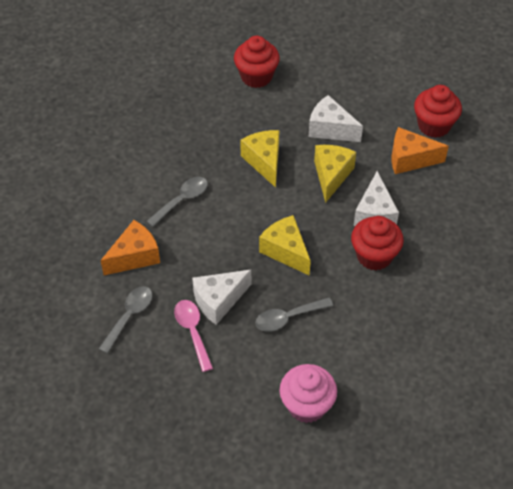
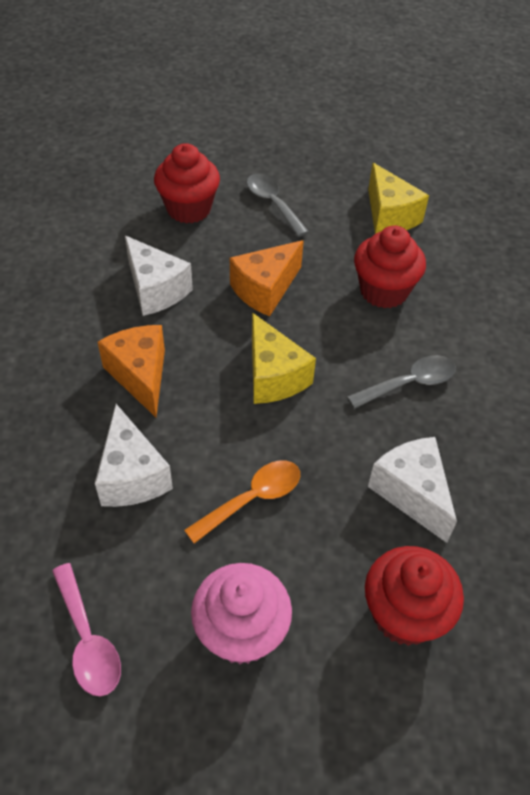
grey spoon: [99,286,153,354] [147,177,208,227] [255,298,333,332] = 3 -> [247,174,309,237] [347,355,456,409] = 2
orange spoon: none = 0 -> [184,461,300,543] = 1
yellow cheese: [240,130,279,188] [259,215,311,276] [314,145,356,203] = 3 -> [252,313,316,404] [368,163,429,234] = 2

